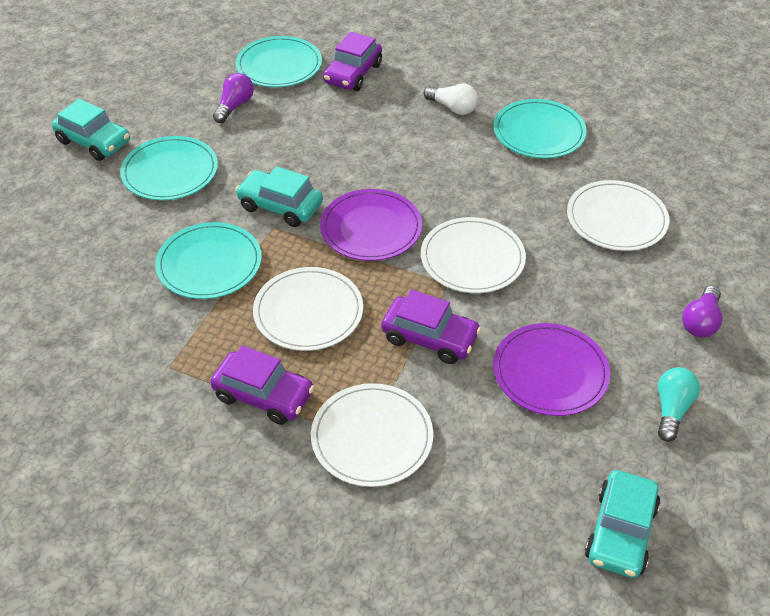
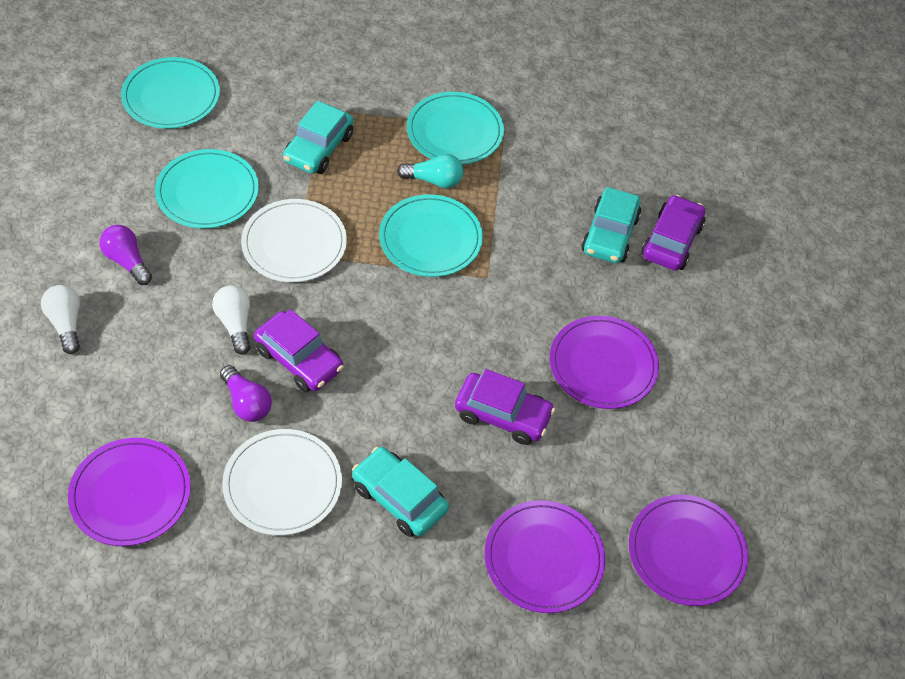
purple plate: [320,189,422,261] [493,323,610,416] = 2 -> [68,438,191,546] [484,500,605,613] [550,316,659,409] [629,495,749,606] = 4
white light bulb: [424,83,478,115] = 1 -> [41,285,80,354] [212,285,251,354] = 2
white plate: [253,267,363,351] [311,383,433,487] [421,217,526,293] [567,180,669,251] = 4 -> [222,429,342,536] [241,199,347,282] = 2

